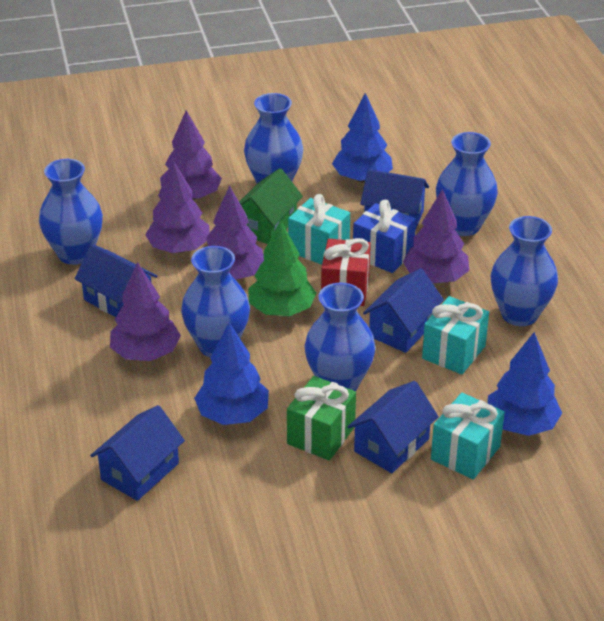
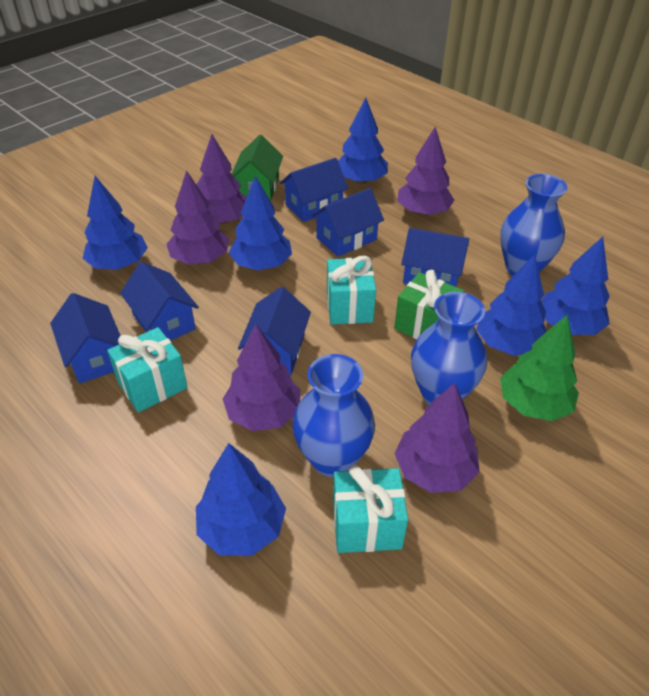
blue gift: [353,200,416,273] = 1 -> none = 0
blue house: [75,244,157,317] [90,405,185,501] [347,381,439,473] [360,169,429,230] [363,268,444,353] = 5 -> [50,293,121,384] [120,262,199,341] [238,287,311,376] [280,158,348,222] [311,188,384,257] [401,228,469,287] = 6
blue tree: [194,323,269,425] [332,93,393,182] [487,332,562,436] = 3 -> [83,176,148,270] [196,443,286,556] [229,176,292,270] [338,97,388,184] [476,255,547,356] [541,237,610,335] = 6
blue vase: [39,159,103,265] [181,246,250,357] [244,93,303,184] [304,282,376,391] [436,132,498,236] [491,216,558,326] = 6 -> [292,354,375,477] [411,292,487,404] [500,174,568,276] = 3
red gift: [321,238,371,306] = 1 -> none = 0

